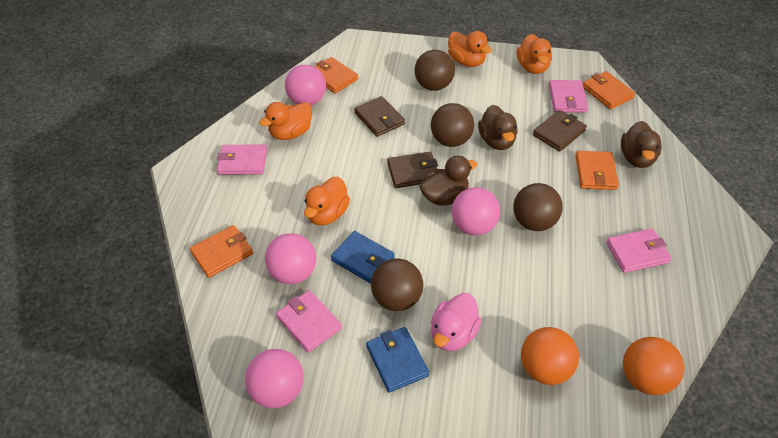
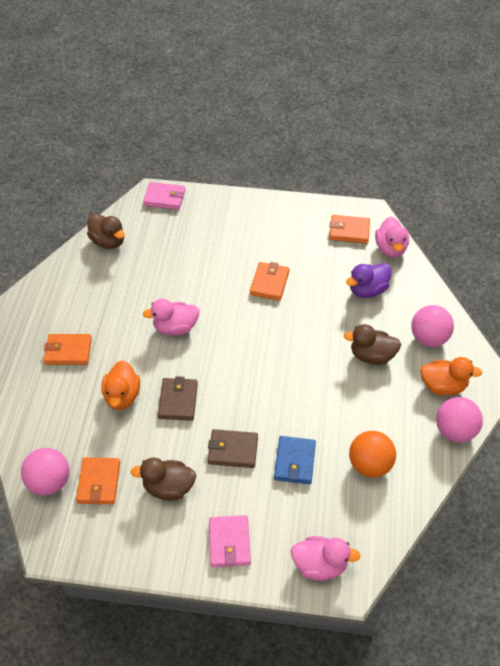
blue wallet: [331,231,394,284] [366,327,429,393] = 2 -> [274,436,316,484] = 1
brown ball: [371,258,423,311] [415,50,455,91] [431,103,474,147] [513,183,563,231] = 4 -> none = 0
brown wallet: [354,96,405,137] [387,152,438,188] [533,110,587,152] = 3 -> [158,376,198,421] [208,429,258,468] = 2
orange ball: [521,327,579,385] [623,337,684,395] = 2 -> [349,431,396,478] = 1
orange duck: [259,102,312,140] [304,177,350,226] [448,31,492,67] [517,34,552,74] = 4 -> [101,360,140,410] [420,357,482,396] = 2
pink ball: [245,349,304,408] [265,233,316,284] [285,65,326,105] [452,187,500,236] = 4 -> [21,448,69,495] [411,305,454,347] [436,397,483,442] = 3
pink duck: [431,293,482,351] = 1 -> [143,299,199,335] [291,536,361,581] [375,217,409,258] = 3
pink wallet: [217,144,267,175] [276,290,342,353] [549,80,588,113] [606,229,672,273] = 4 -> [143,182,186,210] [209,515,251,567] = 2
purple duck: none = 0 -> [346,263,392,298] = 1

